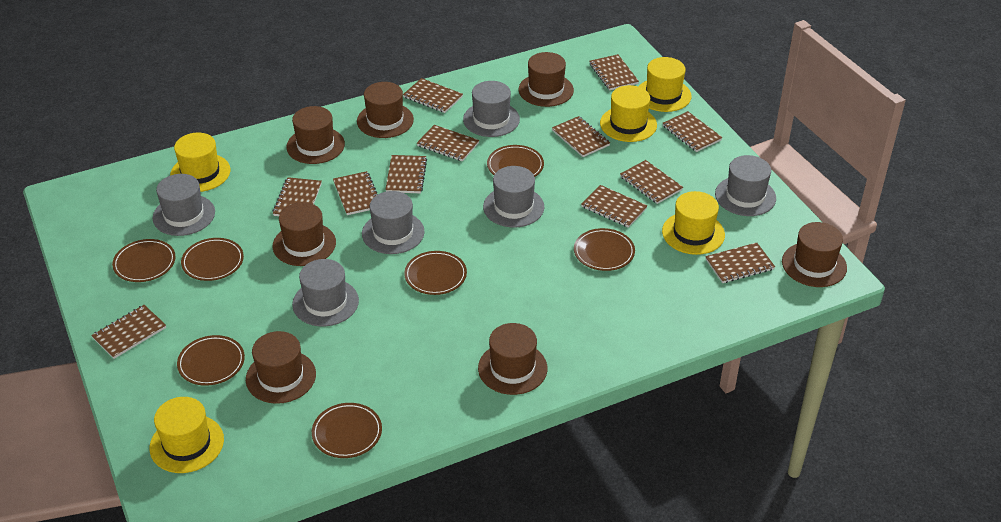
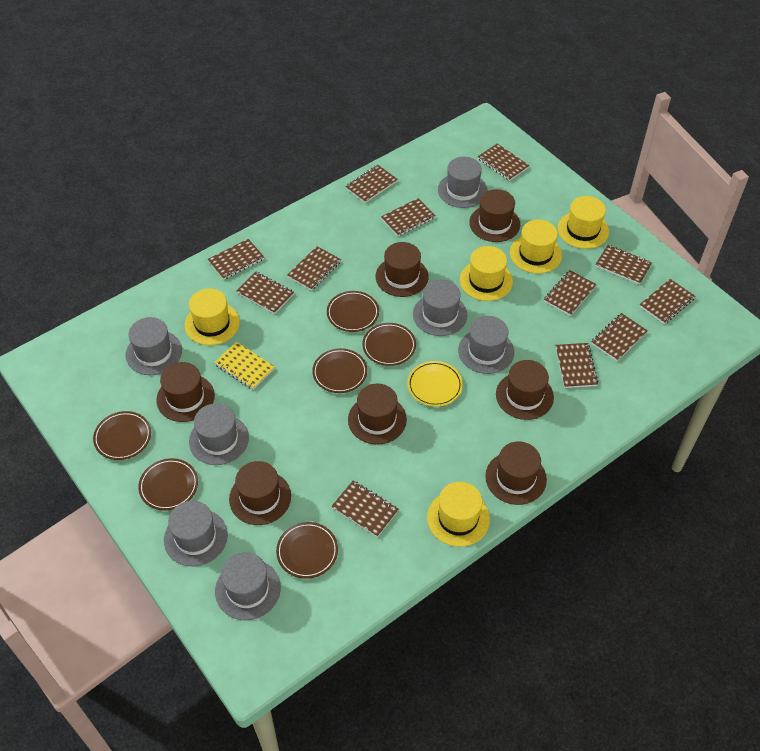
brown plate: [112,239,176,282] [177,335,245,386] [181,238,244,281] [312,403,382,458] [404,251,467,295] [487,145,544,177] [574,228,635,271] = 7 -> [93,411,151,460] [138,458,198,510] [276,522,338,579] [312,348,367,393] [327,291,379,332] [362,323,416,366] = 6
grey hat: [153,174,215,236] [292,259,359,326] [362,191,425,254] [463,81,520,137] [483,166,544,227] [715,155,776,216] = 6 -> [126,317,182,375] [164,501,228,566] [189,403,249,465] [215,552,281,620] [413,280,468,336] [438,157,488,208] [458,316,514,374] = 7
yellow notebook: none = 0 -> [214,342,275,390] = 1
yellow plate: none = 0 -> [407,361,463,407] = 1

